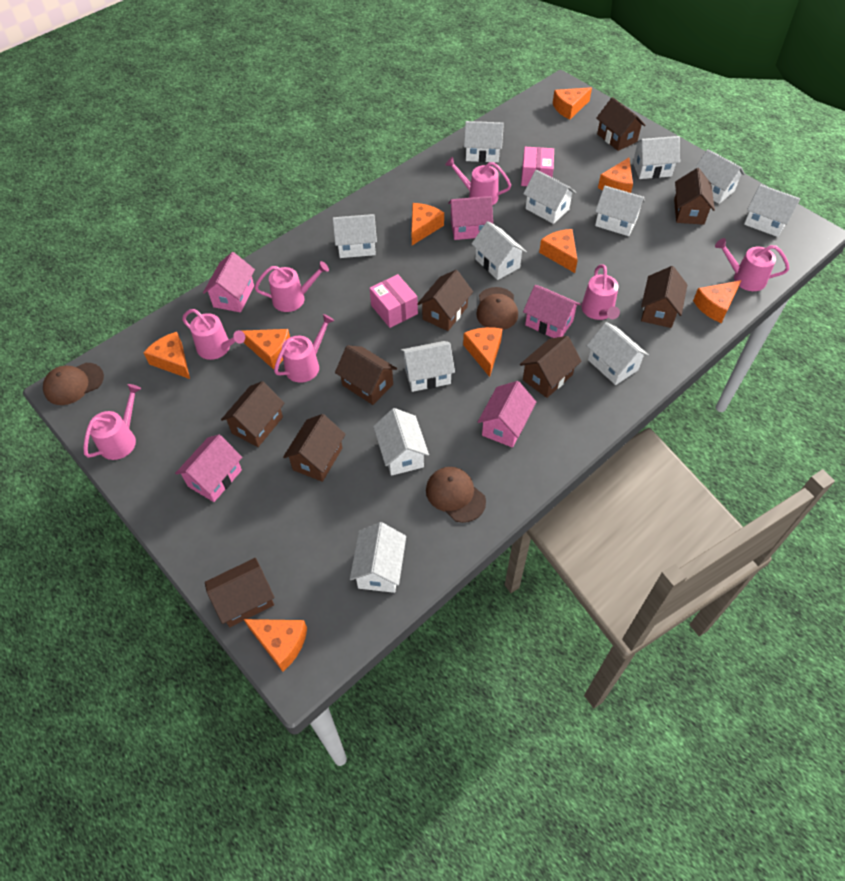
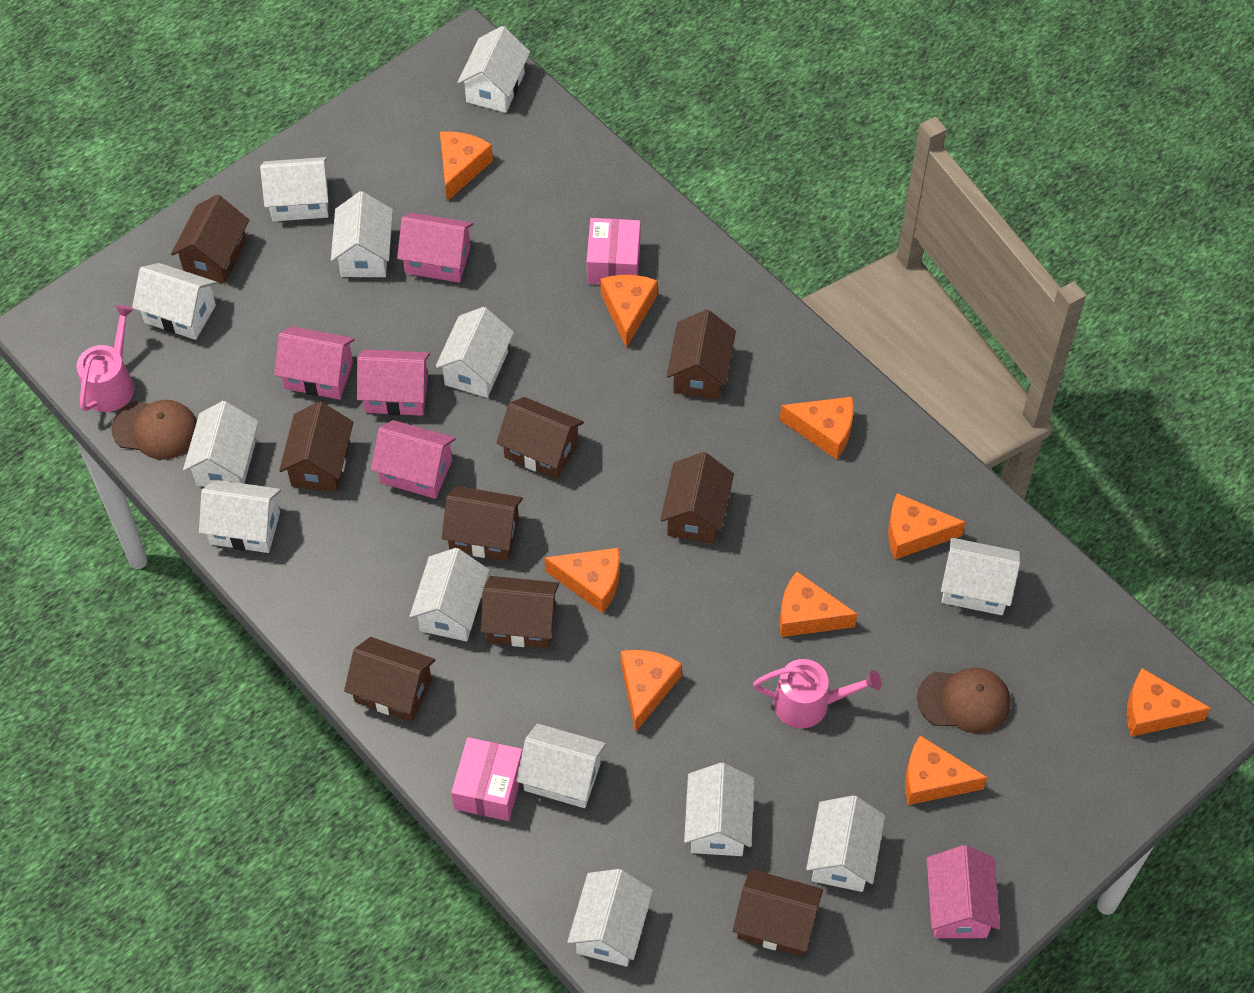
brown cap: [43,363,104,405] [426,467,486,523] [476,287,518,330] = 3 -> [111,400,197,460] [917,668,1011,734] = 2
pink watering can: [83,384,141,460] [182,309,245,360] [254,261,329,312] [274,314,335,383] [445,157,511,205] [581,264,620,320] [715,238,789,291] = 7 -> [76,305,134,412] [753,659,882,728] = 2
white house: [333,214,377,258] [350,522,406,593] [373,408,429,476] [400,341,455,392] [464,121,504,163] [472,221,527,280] [523,170,576,224] [587,322,649,385] [595,186,645,236] [633,136,680,179] [695,149,745,204] [744,184,800,237] = 12 -> [132,263,217,340] [183,401,259,487] [199,480,281,553] [260,157,329,221] [331,191,393,277] [409,548,489,641] [435,307,514,398] [457,26,530,113] [516,724,606,808] [567,869,653,967] [684,763,754,856] [806,795,885,892] [941,538,1020,615] = 13

